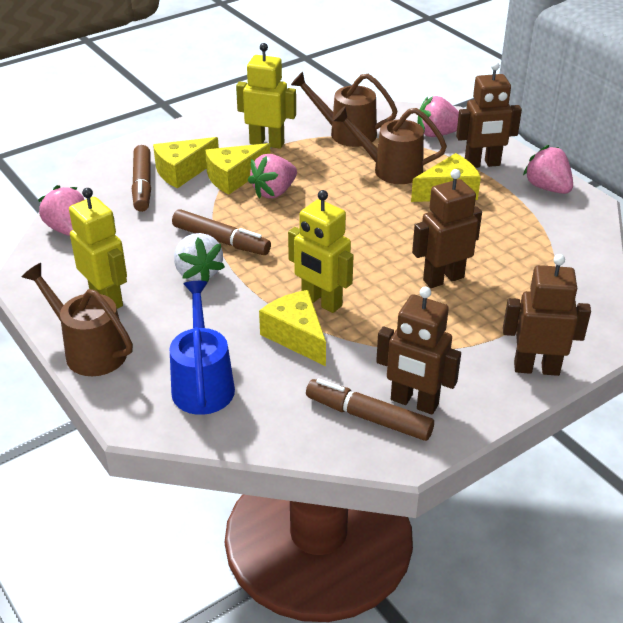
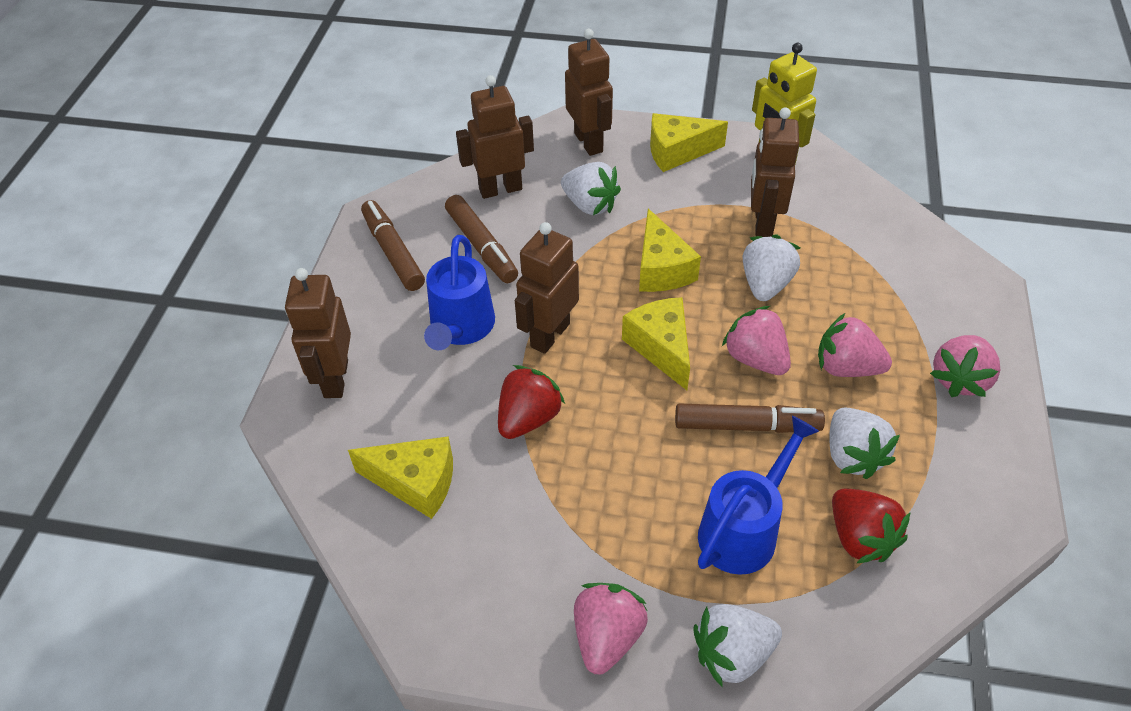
blue watering can: [170,281,235,415] = 1 -> [424,235,495,350] [698,416,819,575] = 2
brown robot: [376,286,461,415] [412,169,482,288] [456,62,522,168] [503,254,591,376] = 4 -> [285,268,351,398] [456,75,534,199] [515,222,579,354] [565,29,613,156] [751,107,799,237] = 5
brown watering can: [22,263,133,376] [291,72,398,147] [332,106,447,184] = 3 -> none = 0
red strawberry: none = 0 -> [498,365,565,439] [832,489,911,564] = 2
white strawberry: [174,233,225,282] = 1 -> [561,162,621,215] [693,604,782,687] [743,235,800,301] [829,408,900,479] = 4
yellow robot: [69,188,127,309] [236,43,296,149] [288,190,354,313] = 3 -> [752,43,817,164] = 1

